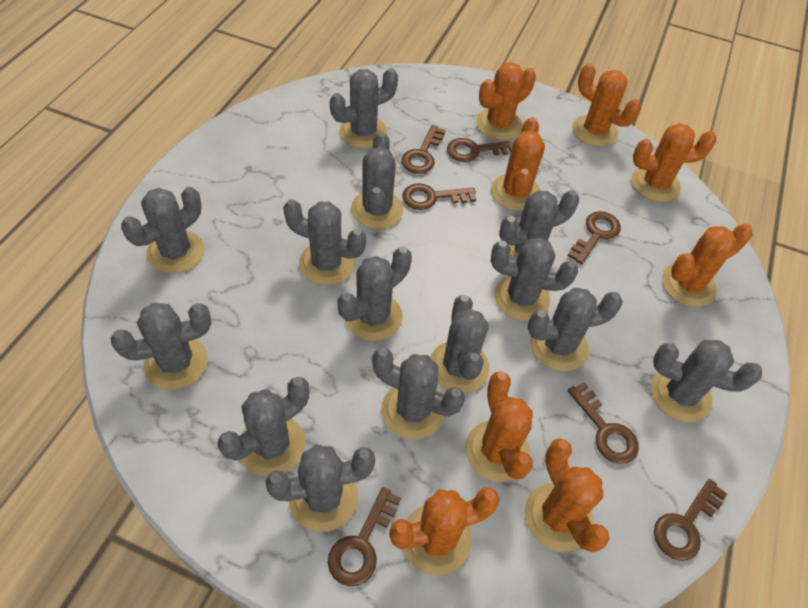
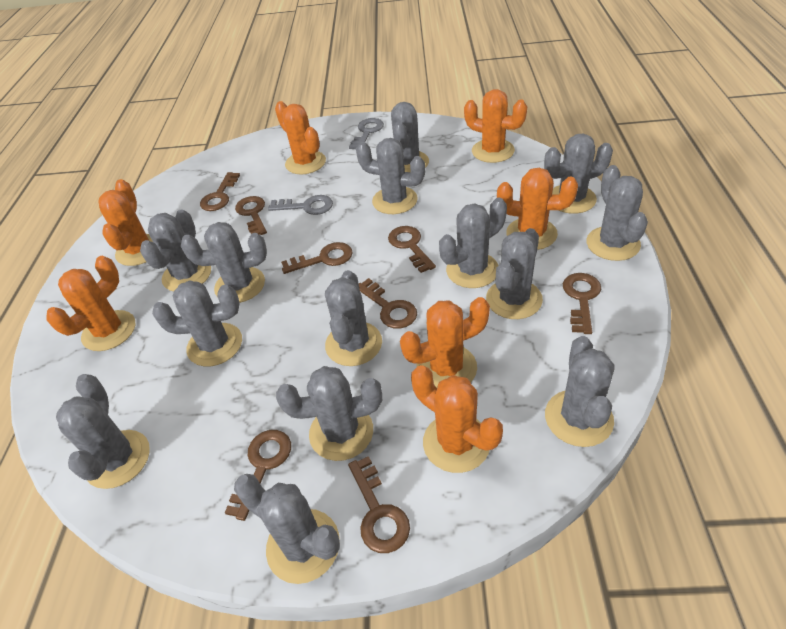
brown key: [328,487,401,586] [401,125,446,174] [403,183,476,210] [447,138,514,162] [567,211,621,264] [567,382,639,464] [654,479,727,561] = 7 -> [200,172,240,211] [225,430,291,521] [235,196,267,235] [281,242,353,274] [348,456,410,553] [359,278,417,329] [388,226,436,273] [563,273,601,334] = 8
grey key: none = 0 -> [268,195,333,215] [349,118,384,149] = 2
orange cactus: [389,488,500,576] [465,371,533,482] [476,62,536,140] [491,117,545,211] [525,438,610,552] [572,63,641,147] [631,123,717,202] [662,224,753,307] = 8 -> [47,256,136,351] [98,179,153,266] [275,101,326,174] [400,297,490,388] [411,365,503,473] [464,89,527,163] [497,168,578,250] = 7

